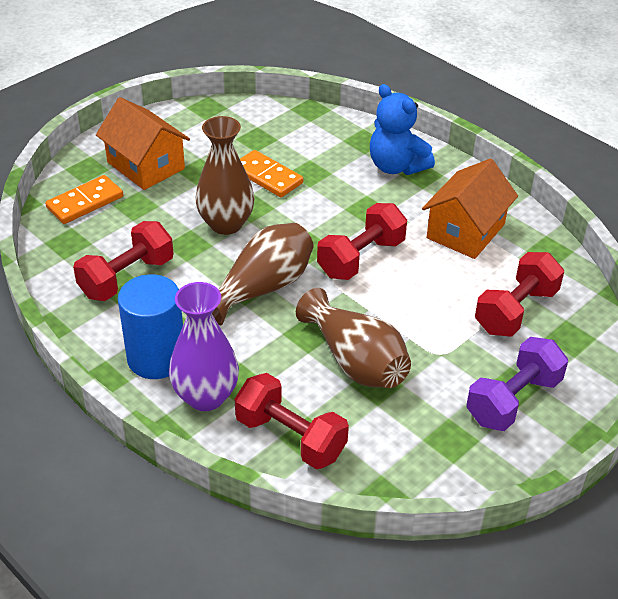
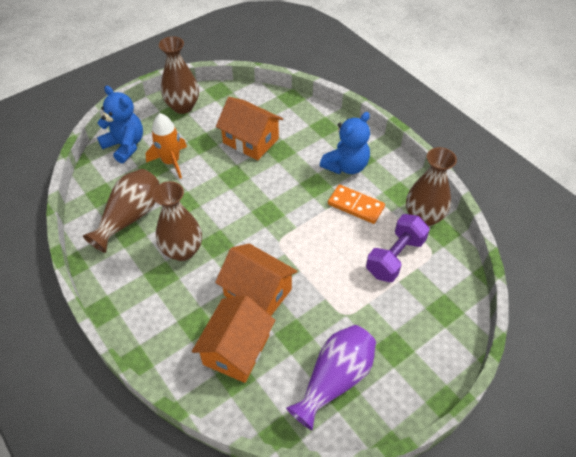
blue cylinder: [118,274,183,379] = 1 -> none = 0
blue teddy bear: [370,84,435,175] = 1 -> [97,86,143,163] [320,112,370,174] = 2
brown vase: [196,116,254,235] [212,223,314,325] [296,288,411,388] = 3 -> [83,169,159,253] [152,181,202,261] [159,36,199,114] [406,147,457,226] = 4
orange domino: [45,175,123,224] [240,150,303,197] = 2 -> [328,185,385,224] = 1
orange house: [96,97,190,190] [422,158,518,259] = 2 -> [192,296,275,383] [215,244,298,316] [216,97,283,160] = 3
orange rocket: none = 0 -> [146,113,187,179] = 1
red dumbbell: [73,221,174,301] [235,373,349,469] [317,203,407,280] [475,252,564,337] = 4 -> none = 0

